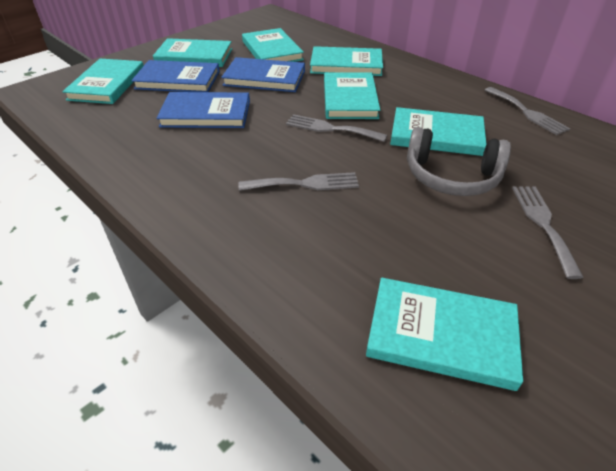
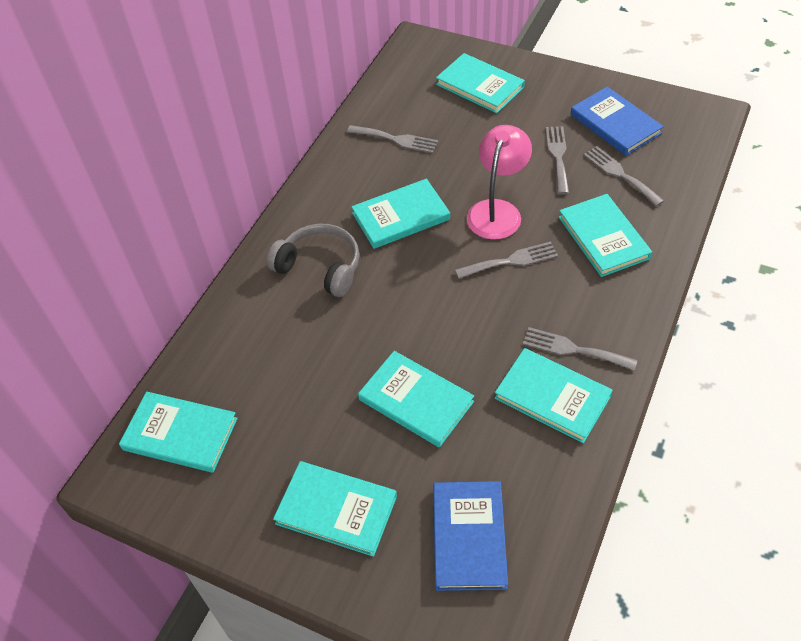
blue book: [131,60,220,92] [157,92,250,128] [221,57,305,92] = 3 -> [433,481,508,591] [571,87,664,156] = 2
grey fork: [238,172,359,191] [286,114,387,142] [485,87,571,135] [512,186,584,279] = 4 -> [347,125,438,153] [455,241,558,279] [523,327,637,371] [545,126,569,194] [584,146,664,206] = 5
pink lamp: none = 0 -> [467,125,532,240] = 1

